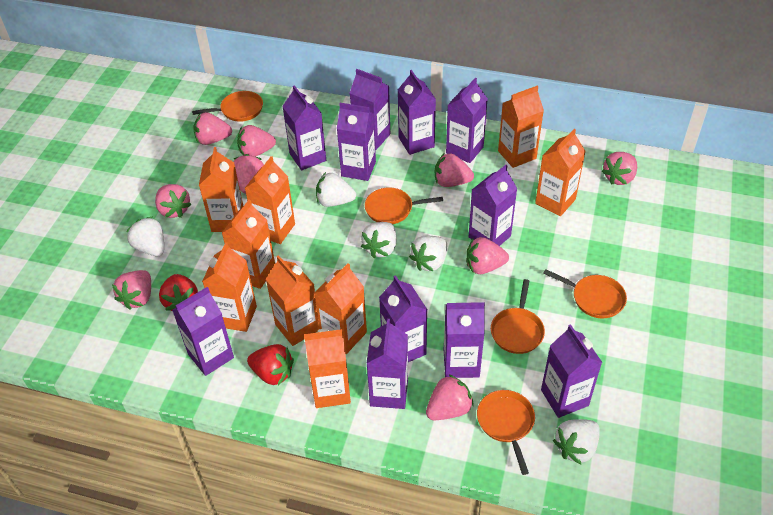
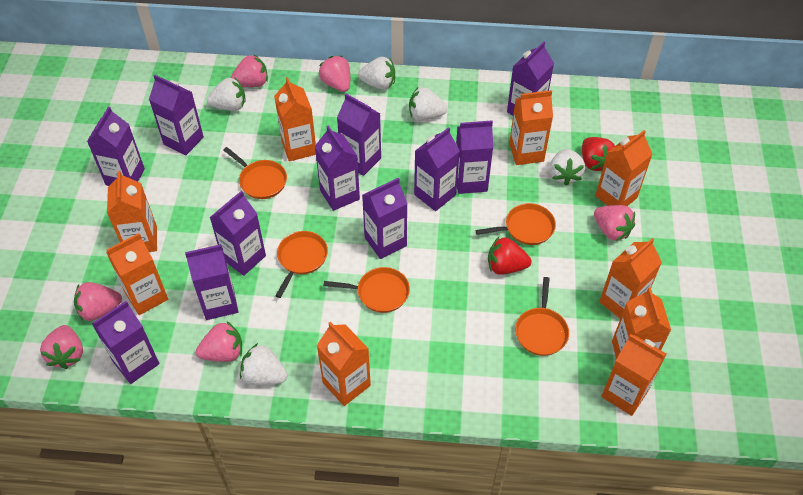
pink strawberry: [112,270,151,309] [155,184,191,218] [193,112,232,145] [233,154,264,194] [237,125,276,157] [426,374,474,420] [435,154,474,187] [466,237,509,274] [601,152,637,185] = 9 -> [40,325,83,369] [74,282,122,321] [196,321,242,362] [231,54,268,87] [319,56,350,92] [594,205,635,241] = 6

